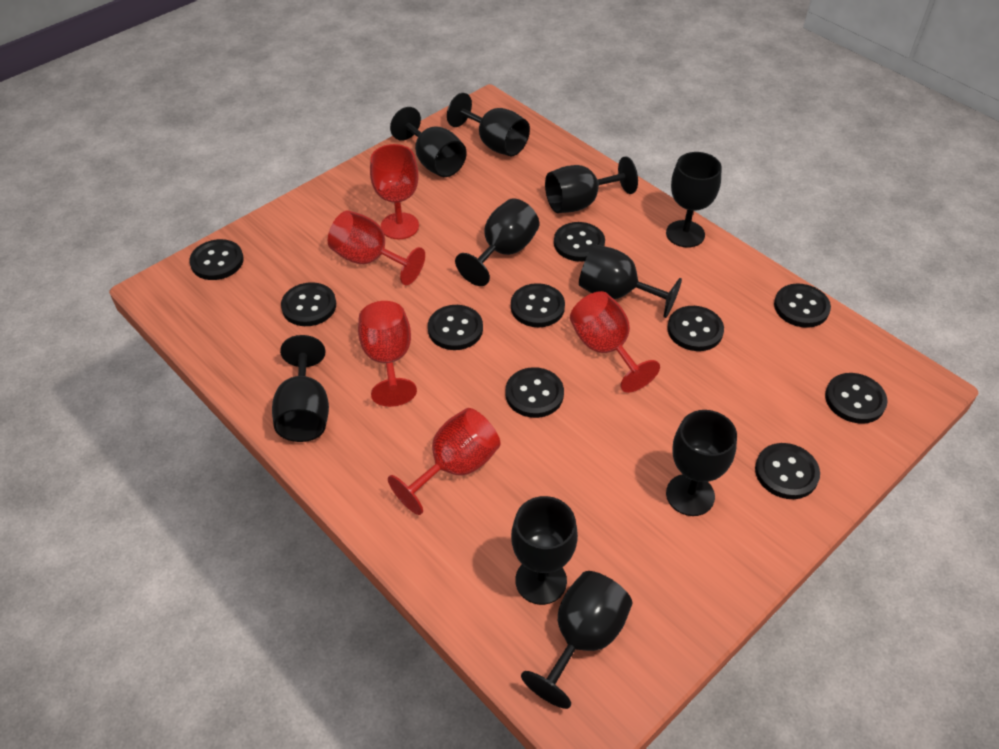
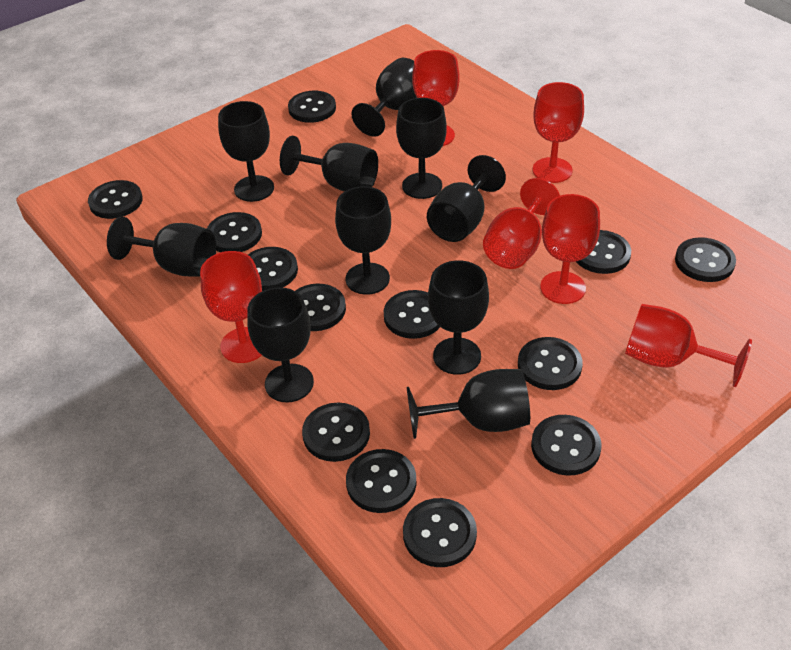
black button: [189,239,244,280] [281,282,336,326] [428,305,483,350] [505,367,564,418] [511,283,565,327] [554,222,605,262] [667,306,724,351] [755,443,820,499] [774,284,831,328] [825,373,888,424] = 10 -> [88,180,143,219] [207,212,262,252] [248,247,298,291] [288,91,336,123] [295,284,346,331] [302,403,370,462] [346,449,416,513] [384,290,440,339] [403,498,477,567] [518,337,583,390] [531,415,602,476] [576,230,631,274] [675,237,736,282] = 13
red goblet: [328,210,425,285] [358,301,417,407] [370,144,419,239] [388,408,501,515] [570,291,660,393] = 5 -> [200,251,262,363] [412,50,460,146] [483,178,560,269] [533,82,584,183] [540,194,600,304] [625,304,752,387] = 6

